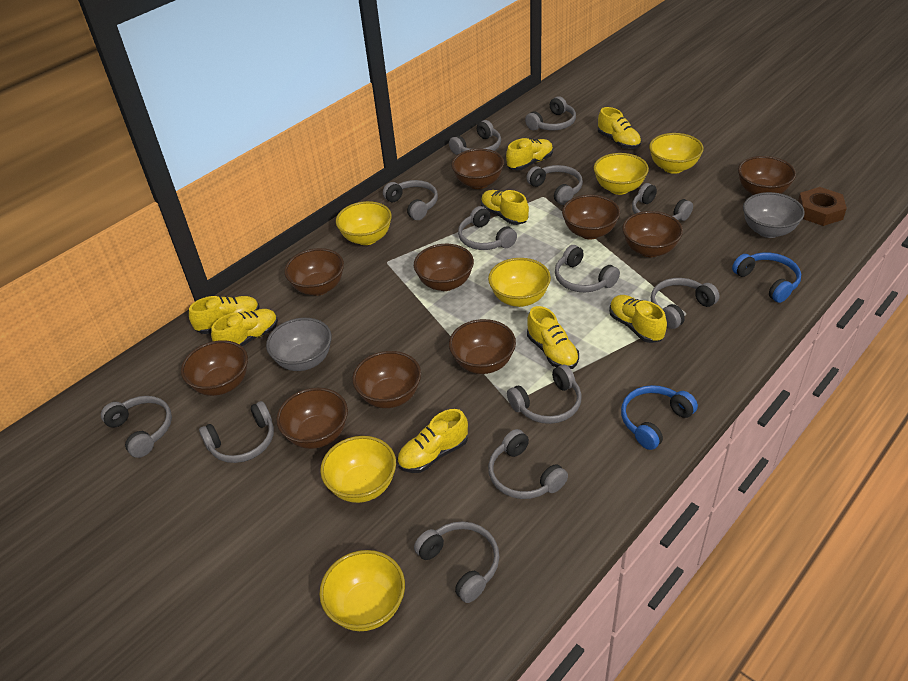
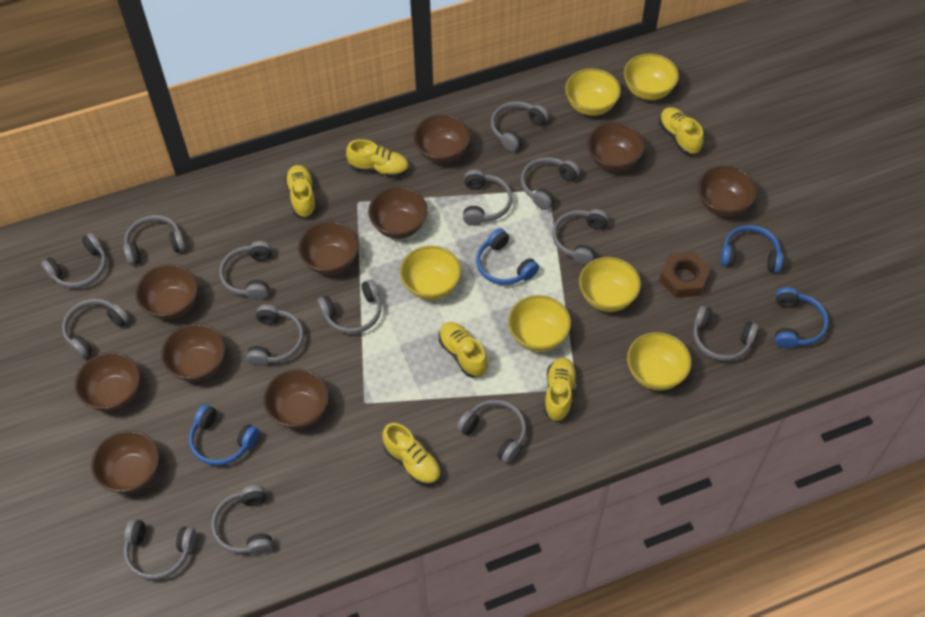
blue headphones: [621,385,698,450] [732,253,801,303] = 2 -> [189,404,259,466] [476,228,539,285] [721,225,783,273] [775,287,829,348] = 4
grey bowl: [266,318,332,371] [743,192,805,238] = 2 -> none = 0
grey headphones: [101,396,172,458] [199,401,274,463] [383,180,438,220] [414,521,499,603] [449,120,501,155] [458,206,517,250] [488,429,568,499] [507,365,582,424] [525,96,576,130] [526,165,583,205] [555,245,620,292] [632,183,693,221] [651,278,720,329] = 13 -> [41,233,107,288] [62,299,129,358] [123,215,186,265] [124,519,196,580] [211,485,273,555] [219,241,272,300] [246,304,304,366] [317,279,381,334] [457,400,526,464] [463,169,512,226] [491,101,549,152] [521,157,580,210] [552,209,609,265] [693,305,759,361] = 14
yellow shoe: [189,296,260,334] [211,309,278,347] [397,409,468,473] [481,190,529,225] [506,138,553,170] [527,306,579,369] [598,107,641,149] [609,295,667,343] = 8 -> [285,165,317,218] [346,139,409,178] [382,423,441,485] [439,322,488,378] [544,357,577,421] [659,107,704,155] = 6

